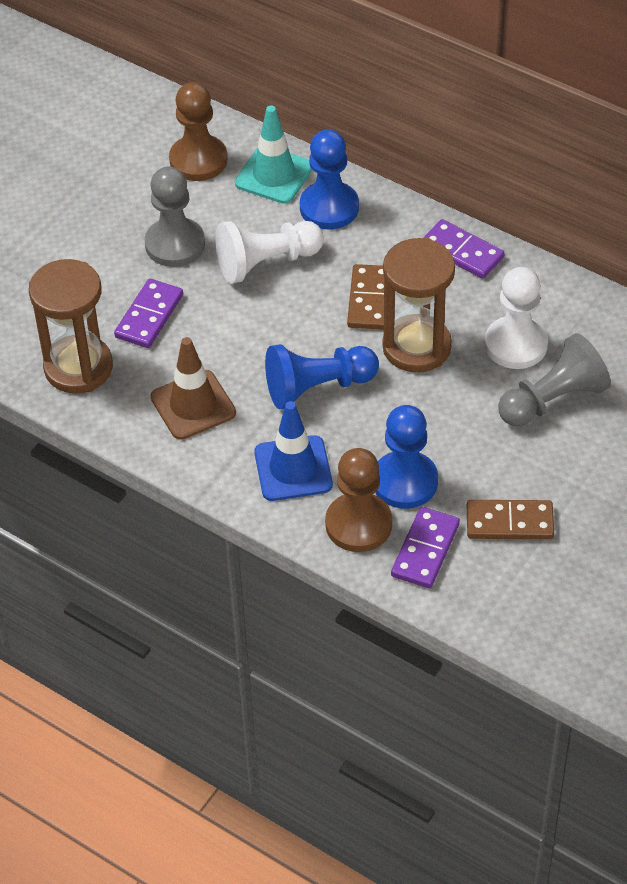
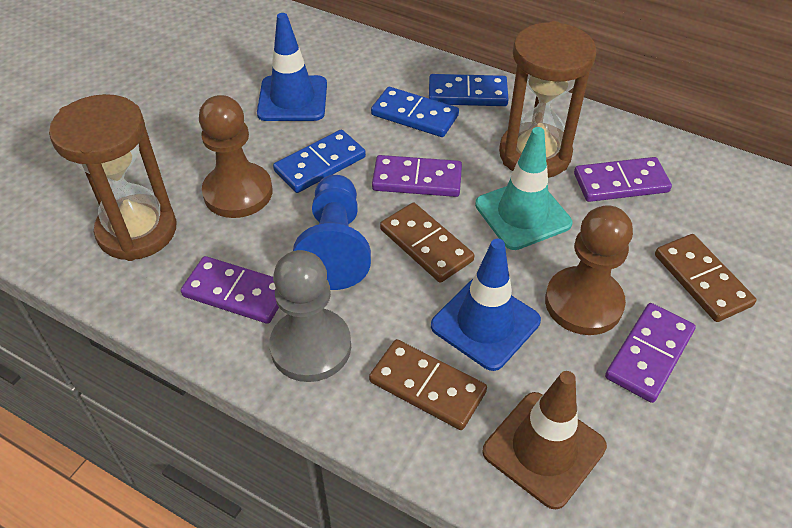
blue domino: none = 0 -> [273,129,366,193] [371,87,459,137] [429,74,509,106] = 3
blue pawn: [265,344,379,409] [300,130,359,229] [375,405,438,509] = 3 -> [293,175,371,290] = 1
blue traffic cone: [254,401,333,501] = 1 -> [257,13,327,121] [431,239,541,371] = 2
brown domino: [347,264,384,330] [467,500,554,539] = 2 -> [369,339,487,430] [380,203,474,283] [655,234,757,322] = 3
grey pawn: [145,166,205,267] [498,333,611,426] = 2 -> [269,250,351,382] = 1
purple domino: [114,279,183,348] [391,507,460,588] [423,219,504,279] = 3 -> [181,256,279,324] [372,155,462,197] [574,157,672,202] [605,303,696,403] = 4
white pawn: [215,221,324,284] [485,267,548,369] = 2 -> none = 0

